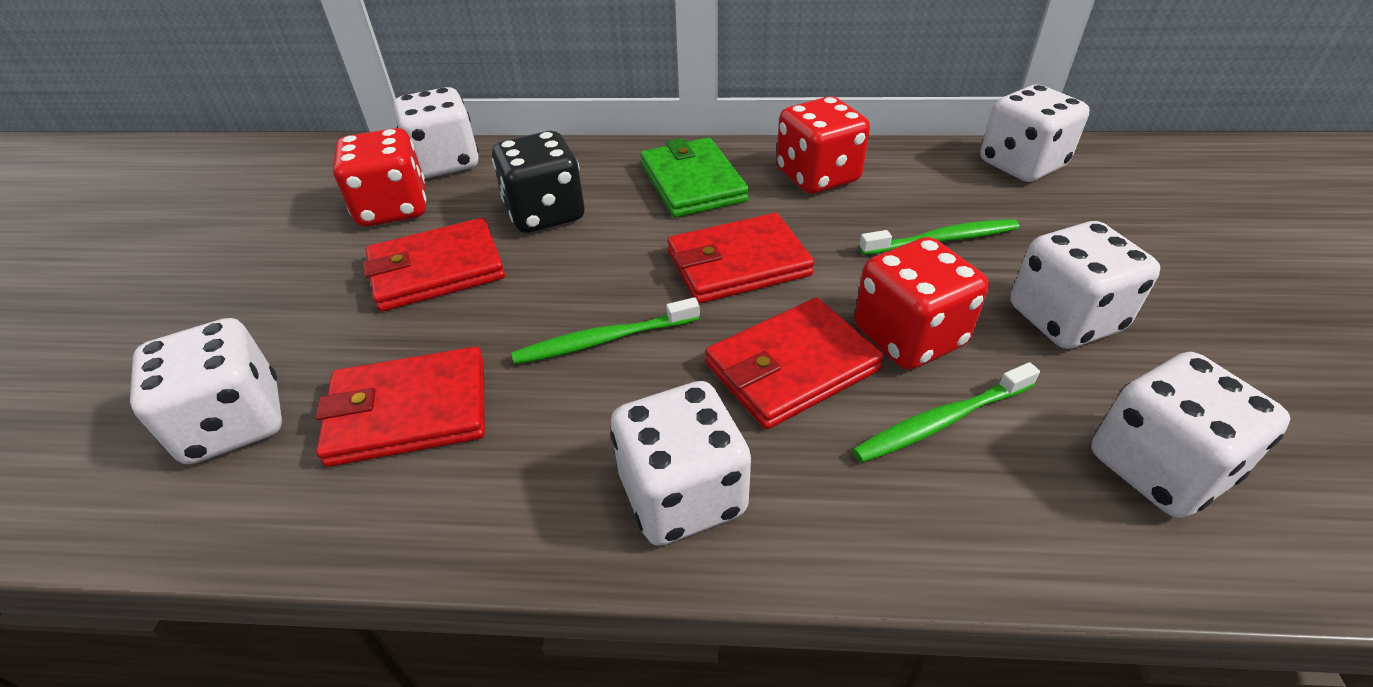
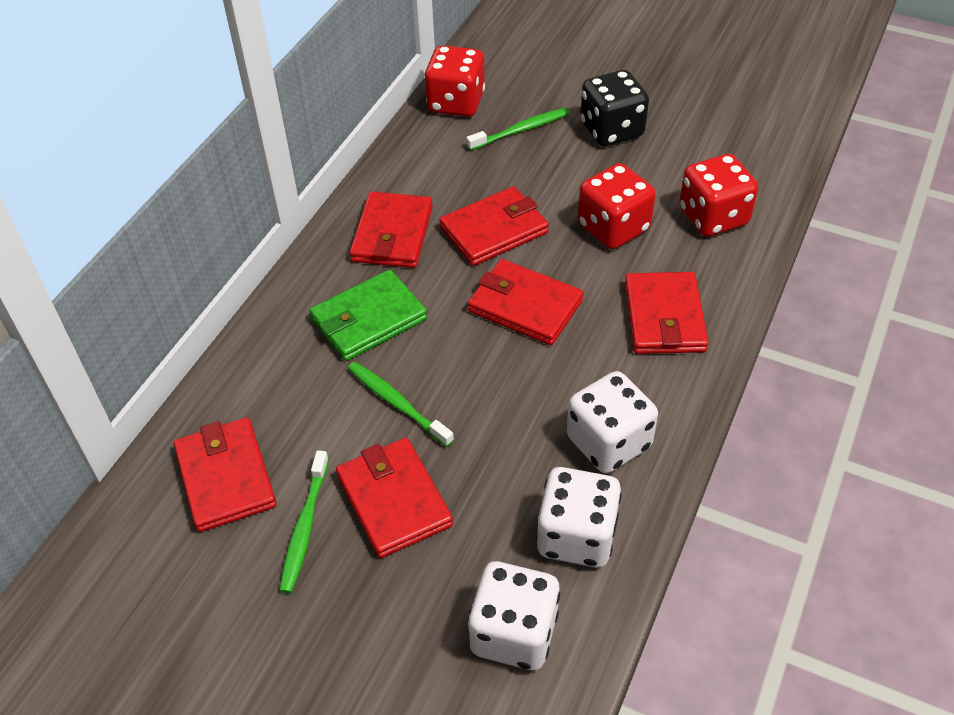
red wallet: [315,347,485,467] [363,218,505,311] [667,213,815,304] [705,298,884,429] = 4 -> [174,417,277,532] [336,438,453,558] [350,192,433,268] [439,186,549,266] [468,259,584,345] [625,272,709,354] = 6
white dice: [130,318,282,464] [393,87,479,178] [610,381,751,546] [980,85,1090,182] [1010,221,1160,349] [1091,352,1290,518] = 6 -> [468,561,560,670] [536,467,622,568] [566,371,658,473] = 3

